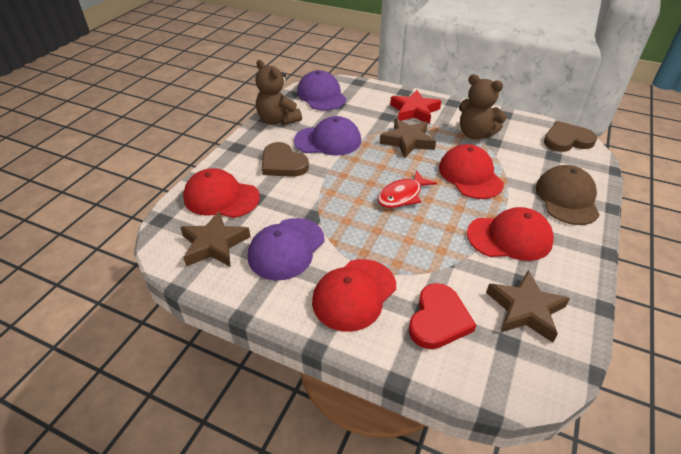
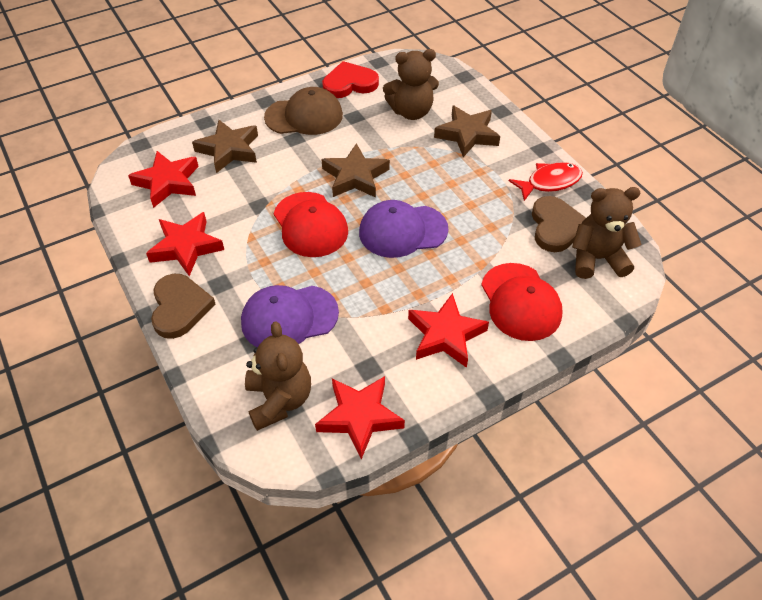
brown teddy bear: [255,60,302,125] [459,74,506,139] = 2 -> [245,321,311,431] [383,49,439,120] [572,187,642,279] = 3
purple cap: [248,218,325,280] [294,116,361,156] [297,70,347,110] = 3 -> [241,285,339,348] [359,200,448,258] = 2
red cap: [183,168,260,218] [312,259,396,332] [439,144,504,199] [467,207,554,261] = 4 -> [274,192,348,257] [481,263,563,341] = 2
red star: [390,90,441,124] = 1 -> [128,151,199,208] [146,212,224,276] [315,376,405,460] [408,293,489,368] = 4

